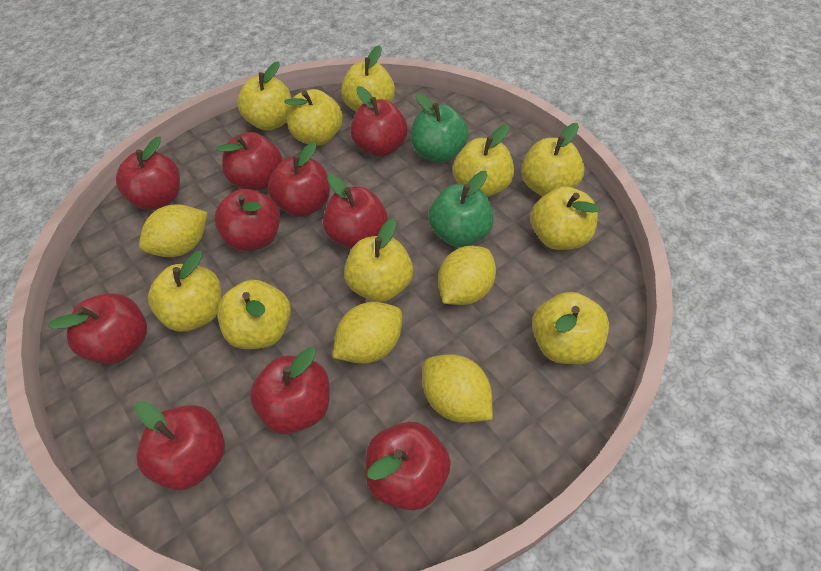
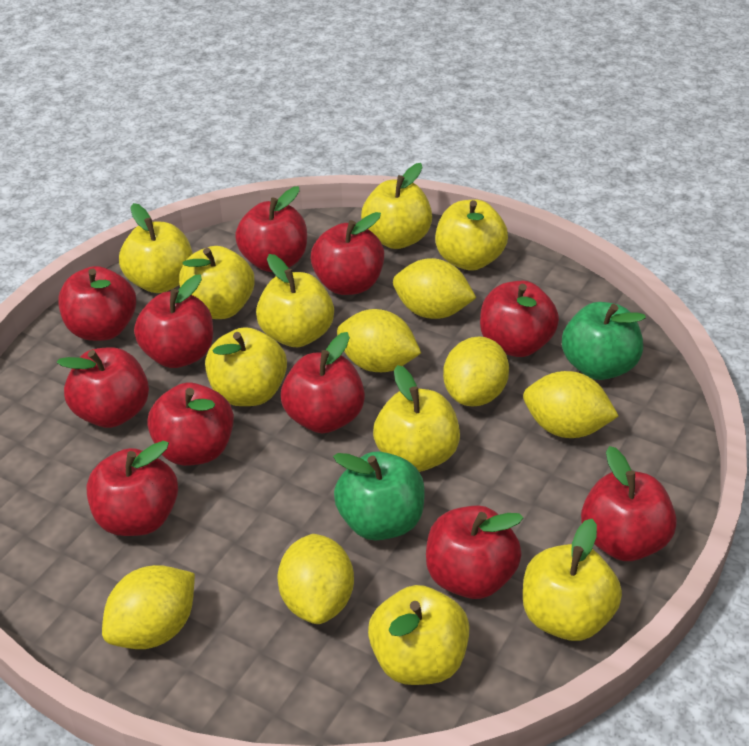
red apple: [48,293,147,364] [116,136,180,210] [135,401,225,490] [214,189,280,251] [216,132,282,190] [250,347,330,434] [268,142,330,217] [323,174,388,249] [350,86,407,157] [366,422,451,510] = 10 -> [57,347,149,428] [58,266,136,341] [86,441,178,536] [134,274,213,368] [147,383,234,466] [235,186,307,272] [281,332,365,433] [311,212,384,295] [426,505,523,599] [480,281,559,357] [581,446,677,561] = 11
yellow apple: [148,251,221,332] [217,280,291,349] [237,61,291,131] [284,89,343,145] [341,45,395,112] [344,218,413,302] [453,124,514,197] [521,123,585,196] [531,186,599,250] [532,292,609,364] = 10 -> [119,203,193,293] [179,246,254,319] [205,327,287,406] [256,254,334,347] [361,163,432,249] [368,585,470,685] [373,365,460,472] [435,200,508,271] [523,519,622,641] = 9
yellow lemon: [139,204,208,257] [333,302,402,363] [423,354,493,423] [438,246,496,305] = 4 -> [102,565,195,649] [277,534,354,624] [337,309,421,372] [393,258,476,319] [443,336,509,407] [523,371,619,438] = 6

